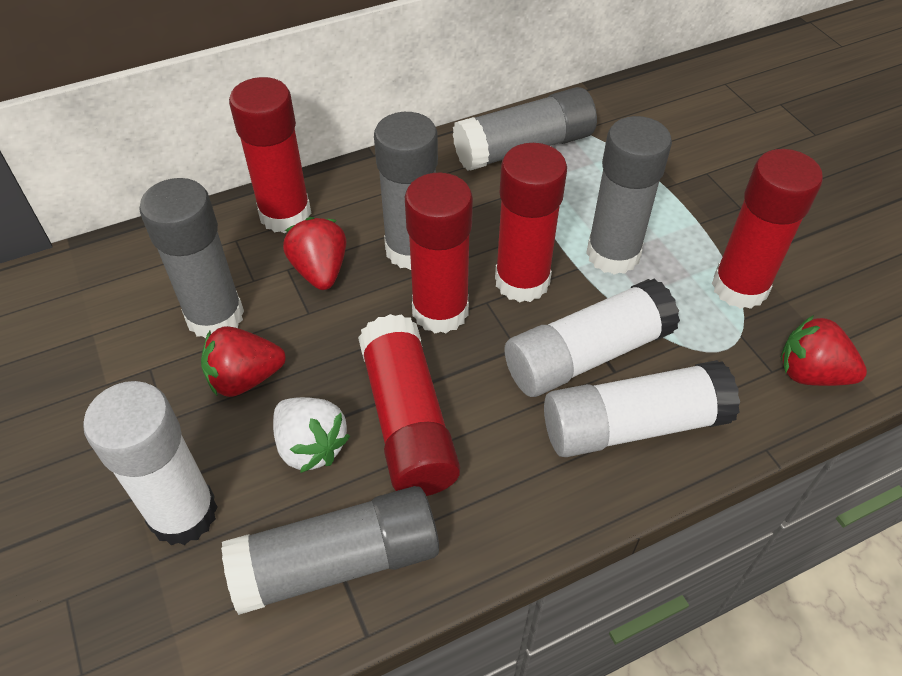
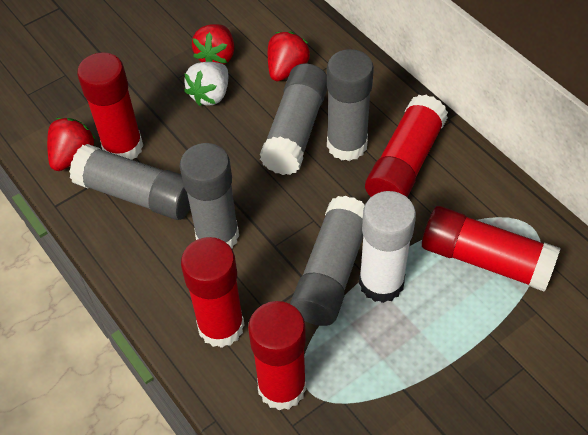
white glue stick: [83,381,218,545] [504,278,680,397] [544,360,740,457] = 3 -> [359,191,416,303] = 1

